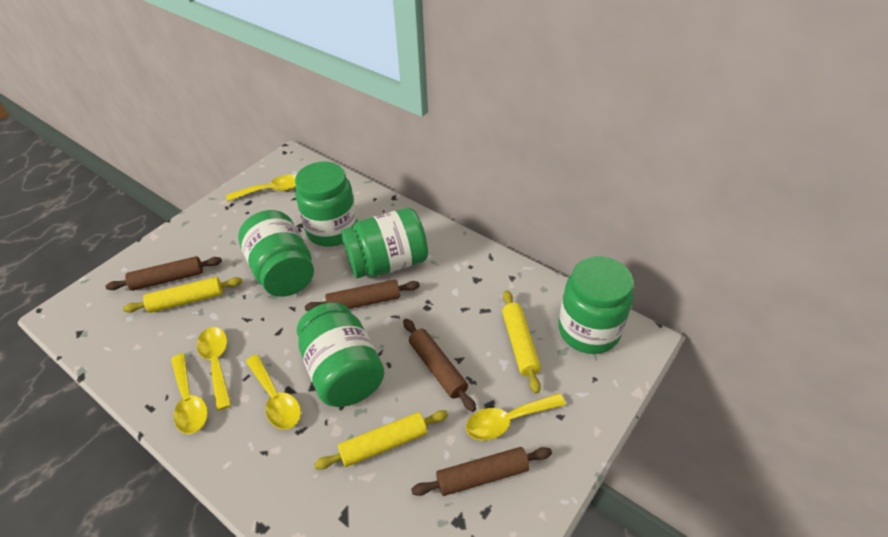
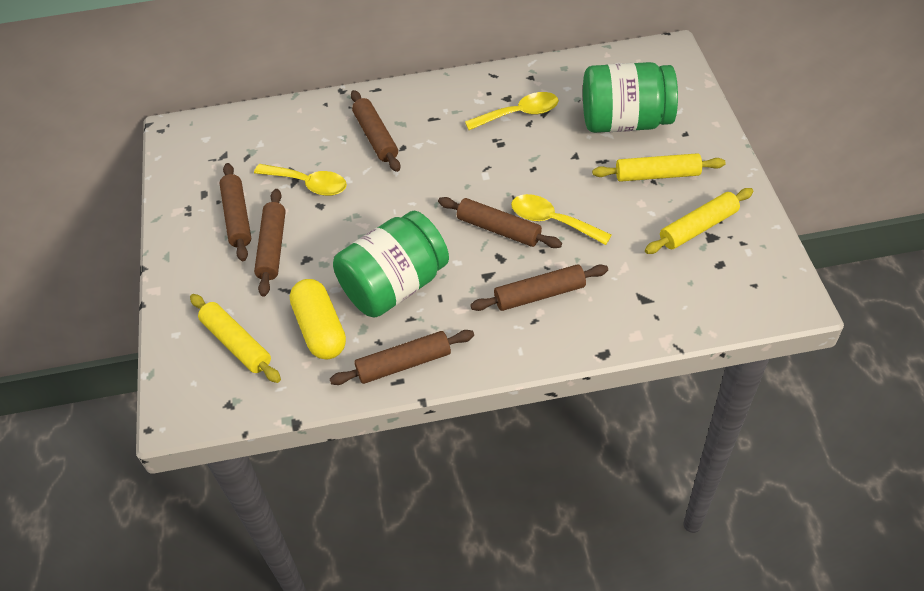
brown rolling pin: [105,256,222,291] [305,280,420,311] [403,319,476,412] [411,447,552,496] = 4 -> [219,163,251,261] [254,189,286,297] [330,330,474,385] [351,90,400,172] [438,197,562,248] [470,264,608,311] = 6
green jar: [238,210,314,297] [295,162,358,247] [297,302,385,407] [341,208,428,278] [558,256,634,354] = 5 -> [333,211,449,318] [583,62,678,133] = 2
yellow capsule: none = 0 -> [290,279,346,359] = 1
yellow spoon: [171,353,208,434] [197,327,231,410] [226,175,296,201] [246,354,301,429] [466,393,566,440] = 5 -> [254,164,347,196] [465,92,559,130] [511,194,612,245] = 3

